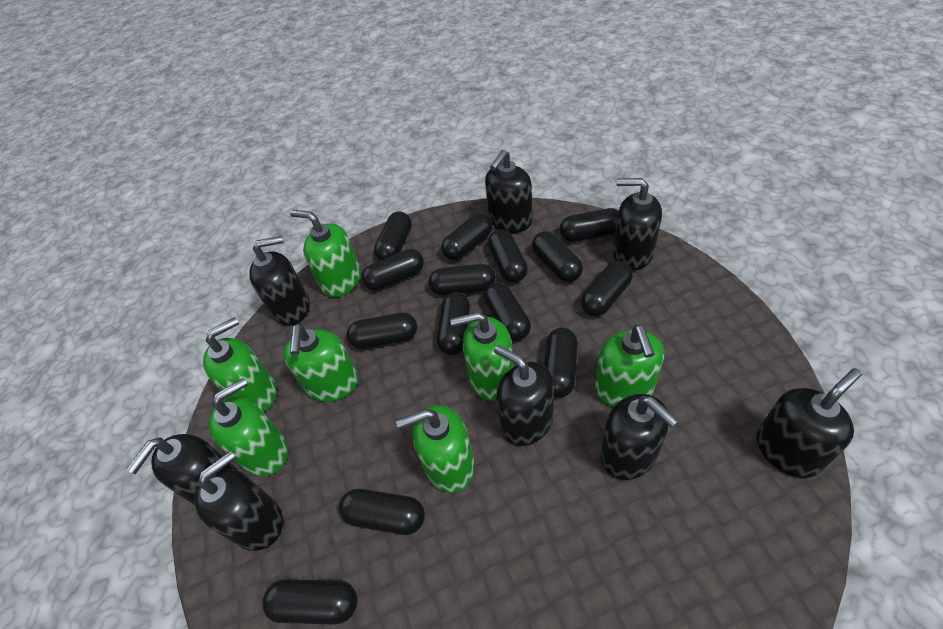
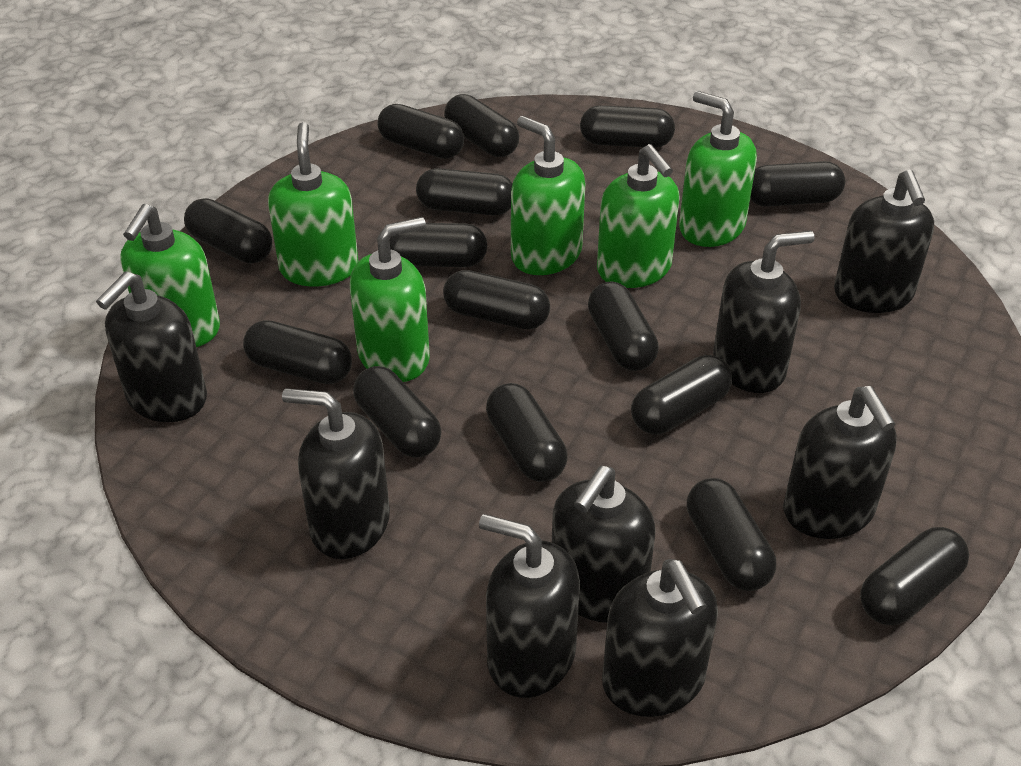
black capsule: [263,579,358,624] [339,489,425,535] [347,312,417,349] [362,249,424,291] [374,212,412,261] [429,264,496,295] [437,292,470,355] [441,213,493,261] [484,283,531,341] [488,229,528,283] [532,231,583,282] [544,328,578,397] [560,208,618,242] [581,261,633,316] = 14 -> [184,198,272,264] [243,320,352,384] [353,366,441,458] [377,104,464,159] [389,223,487,267] [416,168,513,216] [443,270,550,330] [444,94,519,157] [486,383,567,482] [580,105,675,148] [588,281,659,371] [631,355,732,434] [687,478,776,591] [750,161,845,207] [860,527,969,625] = 15
green soap dispenser: [203,317,277,412] [209,378,288,476] [283,324,358,402] [290,210,361,297] [396,405,475,493] [450,312,514,401] [595,325,664,407] = 7 -> [120,204,220,347] [268,122,358,286] [350,217,430,382] [511,116,585,275] [597,144,680,288] [679,91,757,247] = 6

